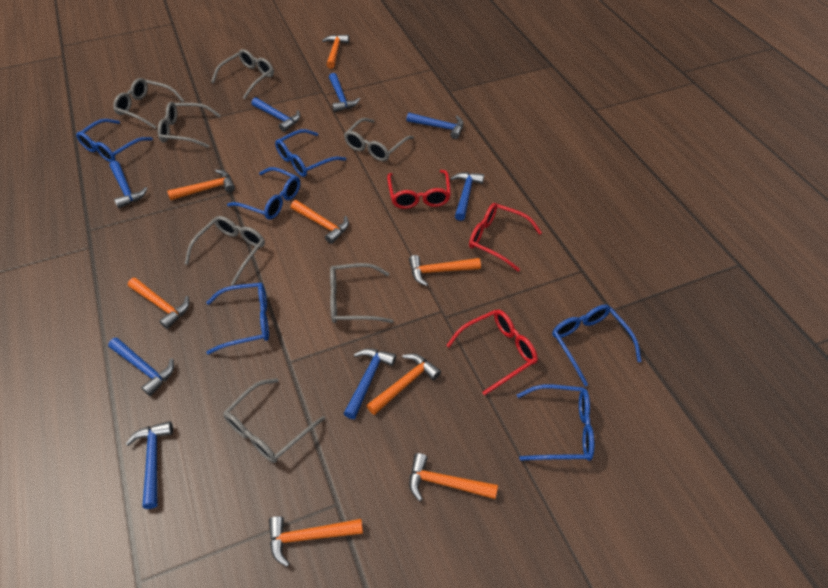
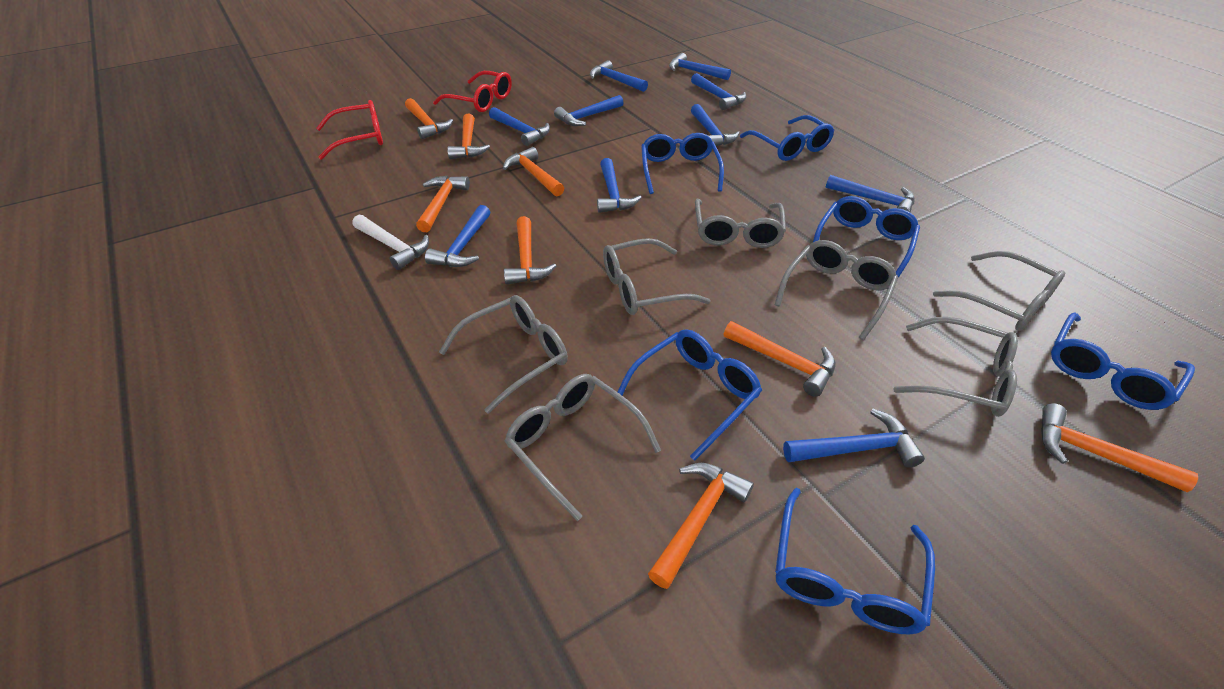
blue hammer: [108,337,174,396] [110,161,148,208] [126,421,173,509] [251,97,300,132] [329,73,360,112] [343,348,396,419] [406,113,464,139] [450,172,484,221] = 8 -> [425,205,490,267] [489,107,550,146] [554,95,624,126] [590,60,648,92] [597,158,642,213] [669,53,731,80] [691,73,746,110] [691,104,740,146] [783,408,925,468] [826,175,915,213] = 10
red glasses: [387,170,451,209] [446,310,538,396] [469,203,542,272] = 3 -> [316,100,383,160] [433,71,512,112] = 2
white hammer: none = 0 -> [352,215,429,270] = 1

